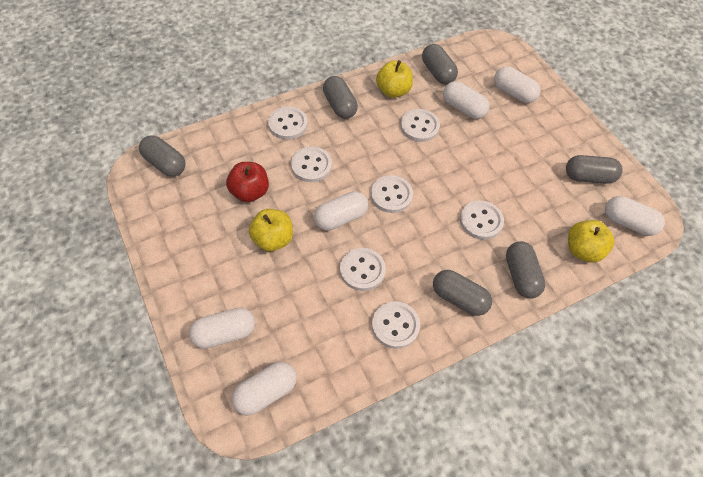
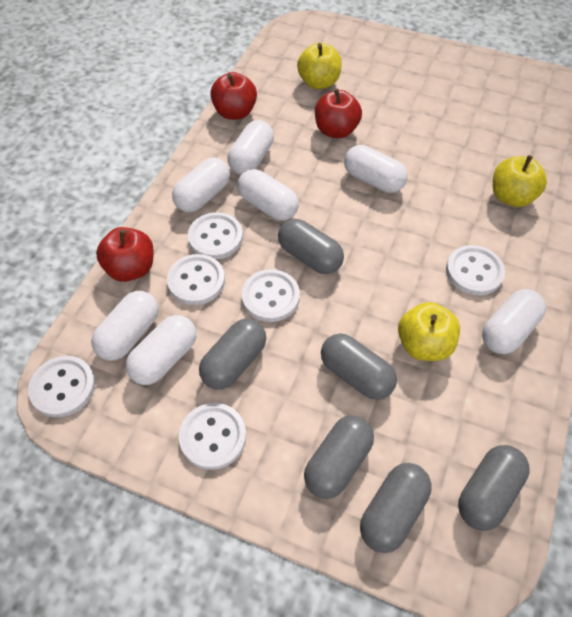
red apple: [226,162,269,202] = 1 -> [96,227,154,282] [210,72,257,120] [315,89,362,138] = 3
white button: [268,106,308,140] [291,147,332,182] [340,248,386,291] [371,175,413,213] [372,301,420,349] [401,109,440,142] [460,200,504,240] = 7 -> [28,356,95,417] [167,254,225,305] [179,403,246,470] [188,212,243,259] [241,269,300,322] [446,245,505,295] = 6
white capsule: [189,308,255,349] [232,362,296,416] [314,191,368,231] [443,81,490,119] [494,66,541,103] [605,196,665,236] = 6 -> [91,291,159,361] [126,315,196,385] [172,158,230,213] [227,120,274,175] [237,169,299,221] [344,145,408,193] [482,289,546,354] = 7

